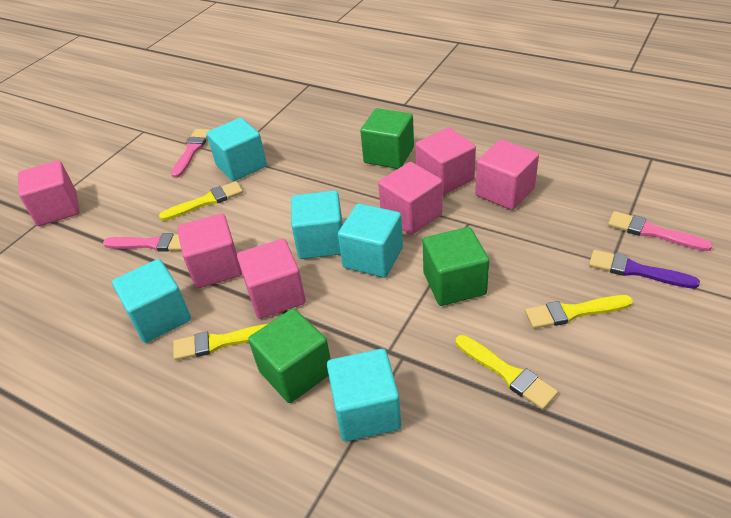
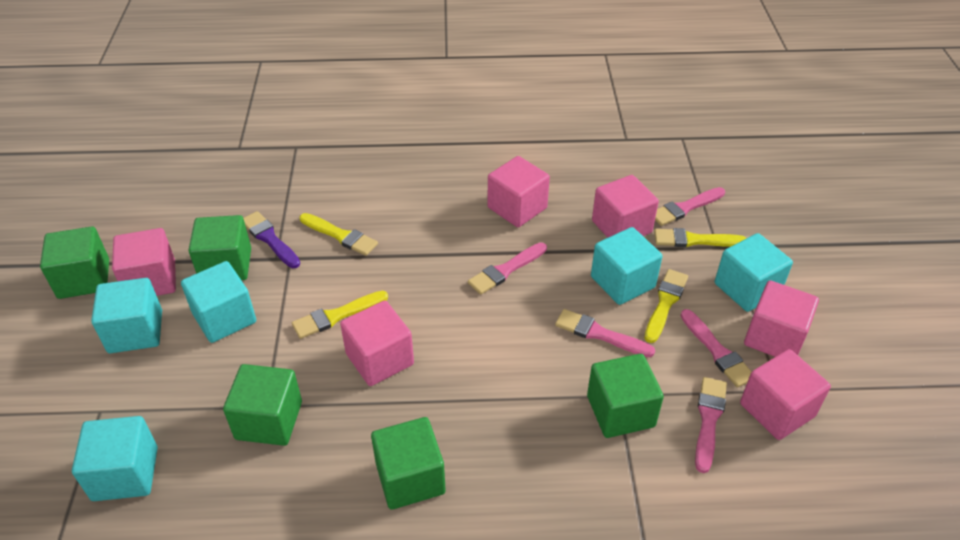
green cube: [248,309,331,403] [360,108,414,169] [423,227,489,306] = 3 -> [40,226,109,299] [188,215,251,280] [223,364,302,446] [371,417,446,510] [587,354,664,438] = 5
pink brush: [103,233,182,252] [171,129,210,178] [608,211,713,251] = 3 -> [468,242,547,295] [555,309,655,357] [655,187,725,226] [681,309,752,388] [695,377,727,473] = 5

